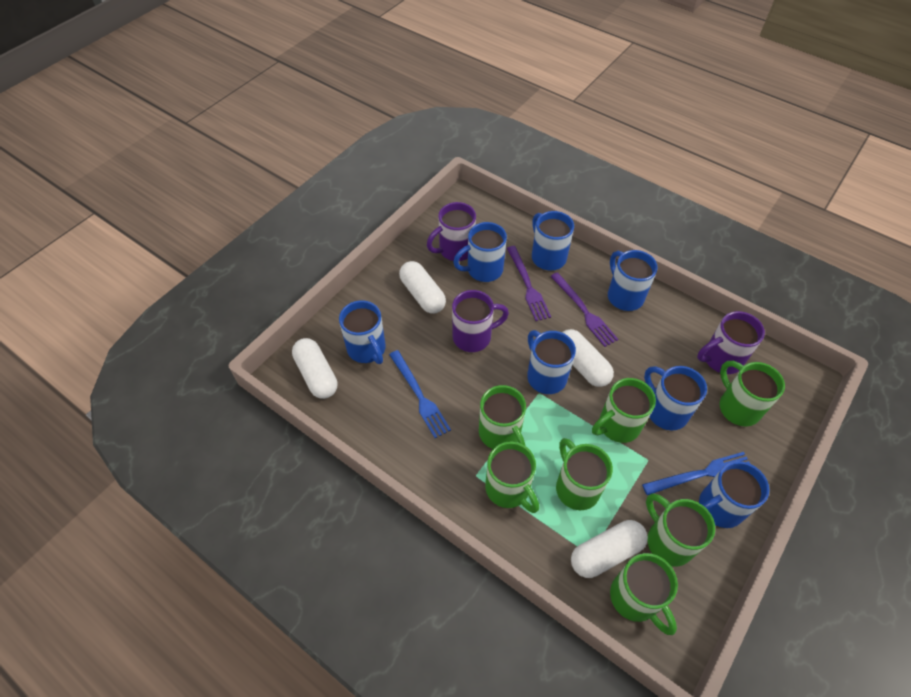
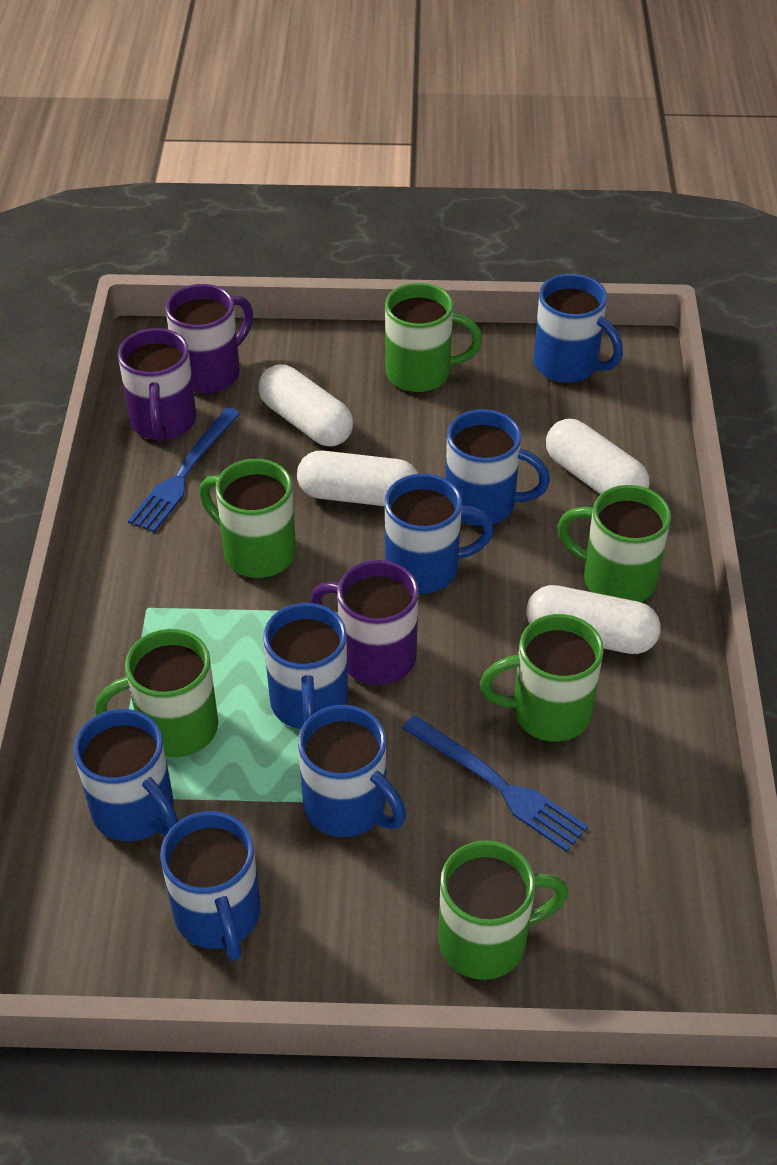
green mug: [479,385,526,449] [485,442,539,513] [556,438,613,510] [592,378,656,443] [610,553,678,635] [646,493,715,567] [720,361,785,426] = 7 -> [95,629,218,757] [199,459,296,578] [385,283,482,392] [438,840,569,980] [480,614,604,742] [557,485,671,602] = 6
purple fork: [507,246,551,321] [550,272,618,347] = 2 -> none = 0

